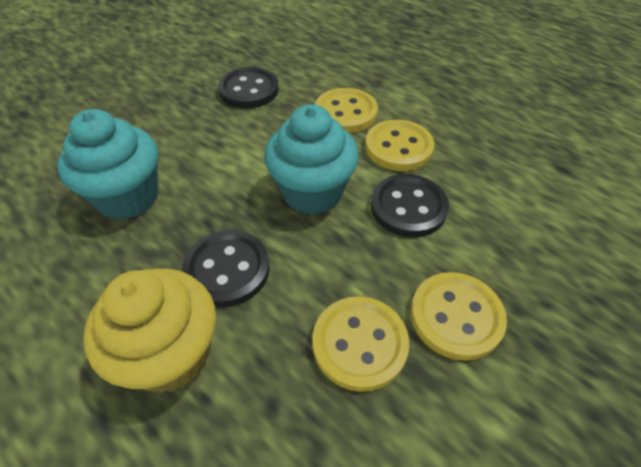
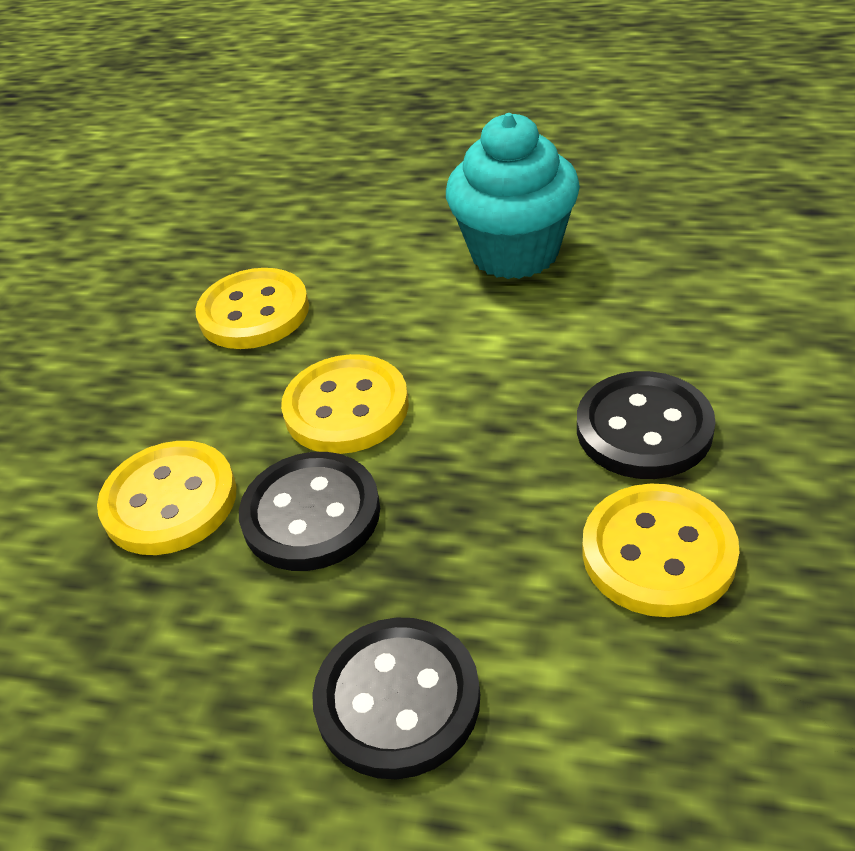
turquoise cupcake: [57,109,158,220] [264,104,359,215] = 2 -> [446,113,580,279] = 1
yellow cupcake: [83,269,216,393] = 1 -> none = 0

